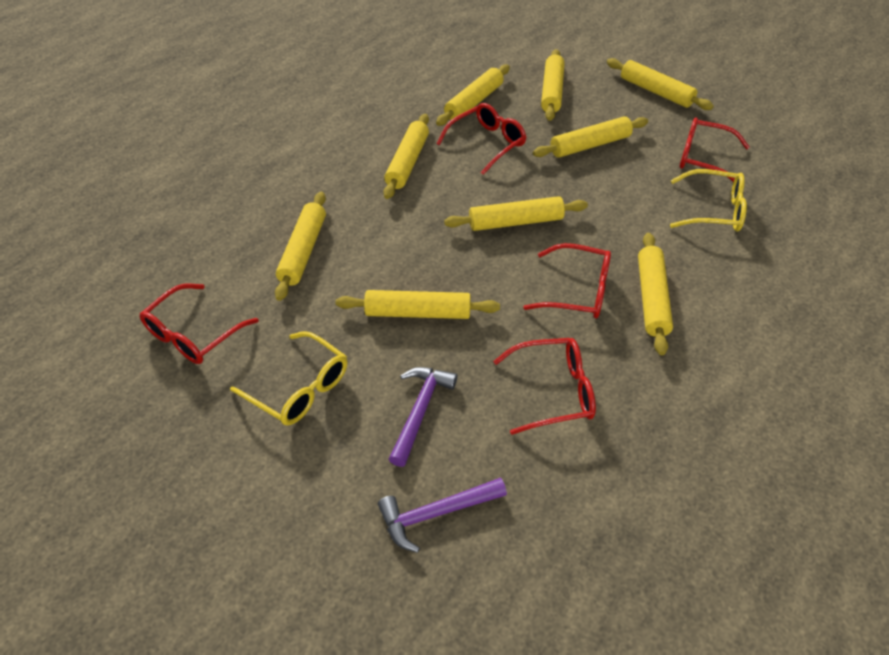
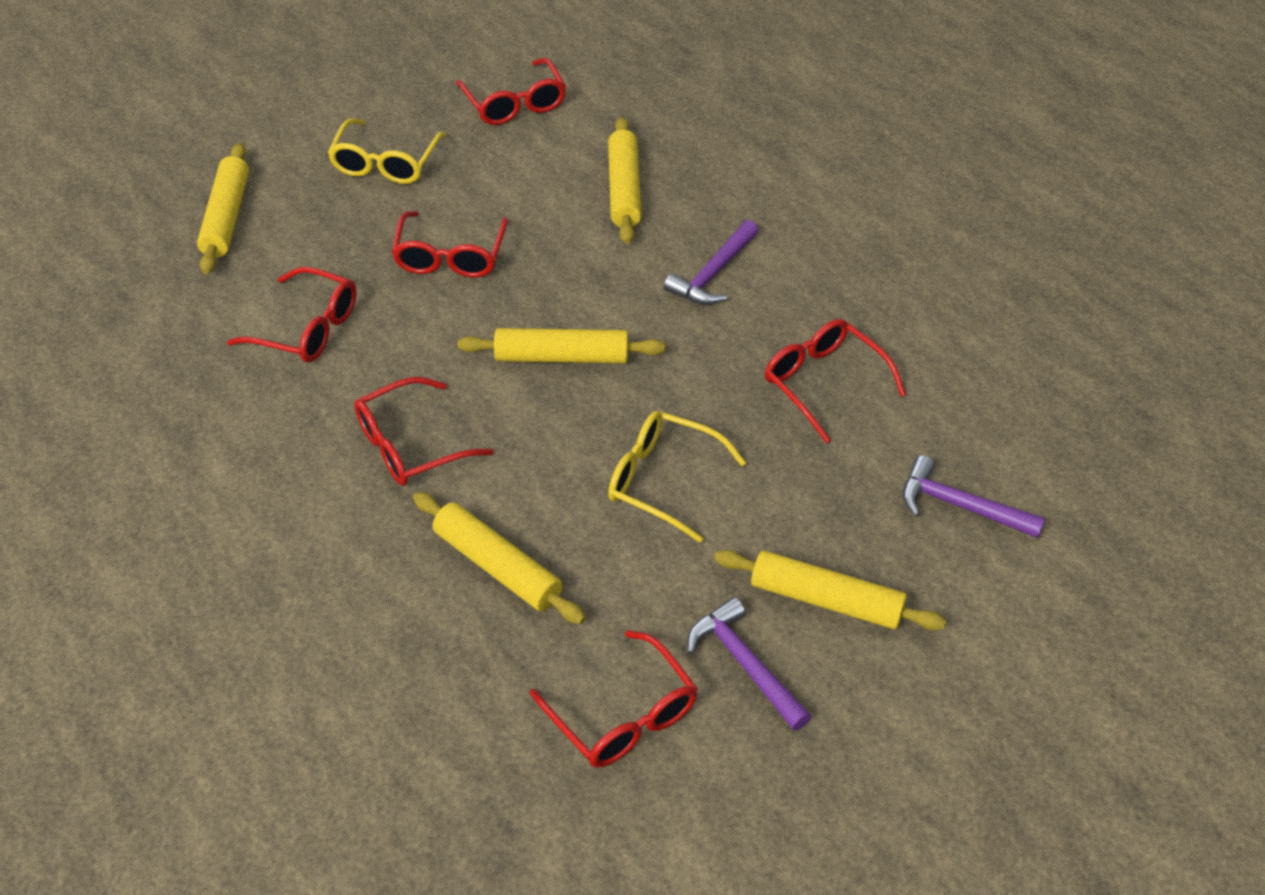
purple hammer: [378,478,507,553] [389,367,457,467] = 2 -> [664,220,758,305] [687,597,811,731] [902,455,1046,538] = 3
red glasses: [139,283,259,364] [437,103,527,175] [493,338,596,435] [523,243,611,319] [679,117,750,183] = 5 -> [227,267,357,363] [354,377,493,486] [392,211,508,278] [456,58,566,125] [530,630,698,768] [765,319,906,444] = 6
yellow rolling pin: [275,192,326,301] [336,290,500,319] [383,114,429,199] [436,64,510,126] [444,196,588,231] [533,116,648,158] [541,49,565,121] [607,58,714,110] [638,233,673,355] = 9 -> [197,143,249,274] [413,492,586,624] [457,328,666,363] [608,117,642,244] [714,550,946,631] = 5

